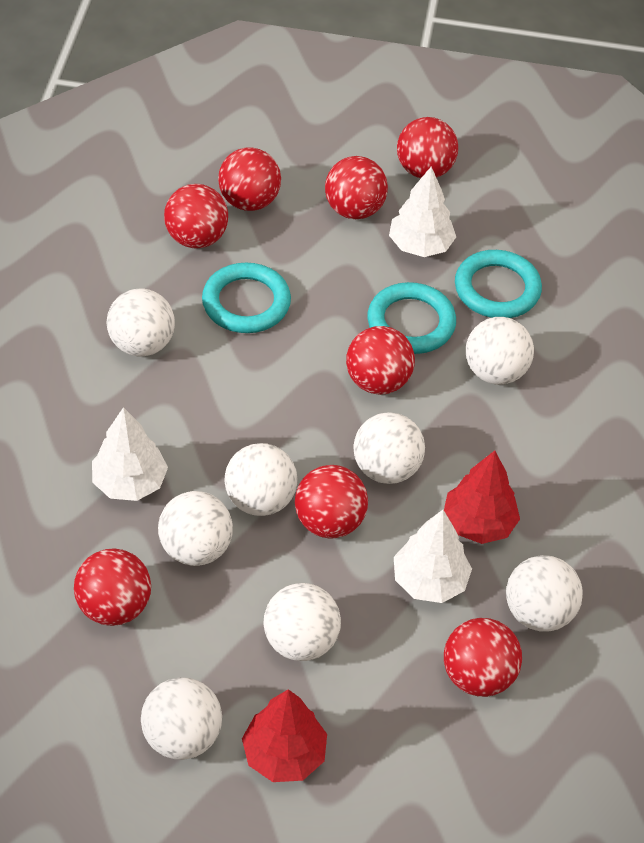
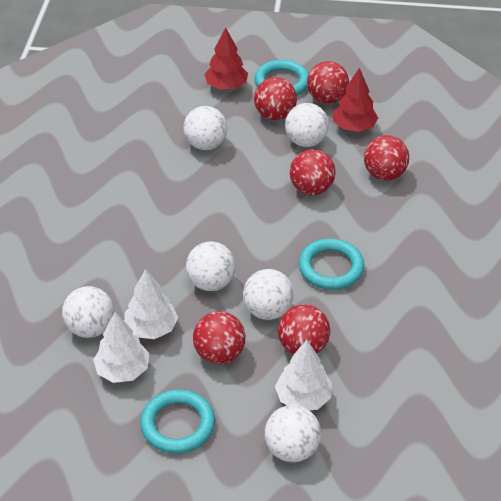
red ball: [74,548,151,626] [164,184,228,248] [218,147,281,211] [295,465,368,538] [325,156,388,219] [346,326,415,395] [397,117,458,178] [444,618,522,697] = 8 -> [193,311,245,364] [254,77,297,120] [278,305,330,355] [290,149,336,195] [307,61,349,104] [364,135,409,181] = 6
white ball: [107,289,175,357] [141,677,222,760] [158,491,233,566] [224,443,298,516] [263,583,341,661] [354,412,425,484] [466,317,534,385] [506,555,583,632] = 8 -> [62,286,114,338] [183,106,227,150] [186,242,235,291] [243,269,294,320] [265,405,321,462] [285,103,329,147] = 6

